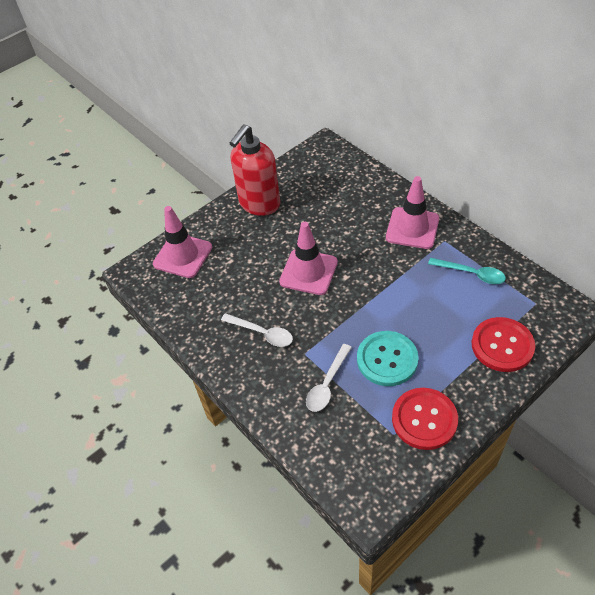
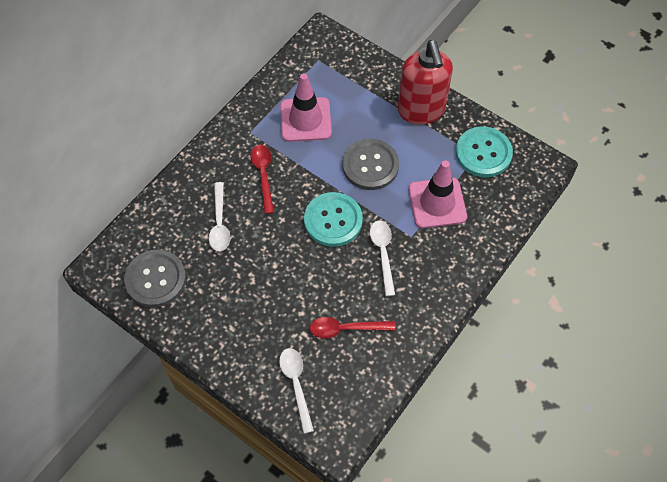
grey button: none = 0 -> [124,250,186,307] [342,139,399,190] = 2
pink traffic cone: [153,206,212,278] [279,222,338,295] [386,176,439,249] = 3 -> [280,73,332,142] [408,161,467,228] = 2
red button: [392,388,458,450] [472,317,535,372] = 2 -> none = 0
red spoon: none = 0 -> [251,145,274,214] [310,317,395,338] = 2
turquoise button: [357,331,419,386] = 1 -> [304,192,363,247] [456,126,513,177] = 2
turquoise spoon: [428,258,506,284] = 1 -> none = 0
white spoon: [221,313,293,347] [306,344,352,412] = 2 -> [209,182,231,252] [279,348,314,434] [370,220,395,296] = 3

